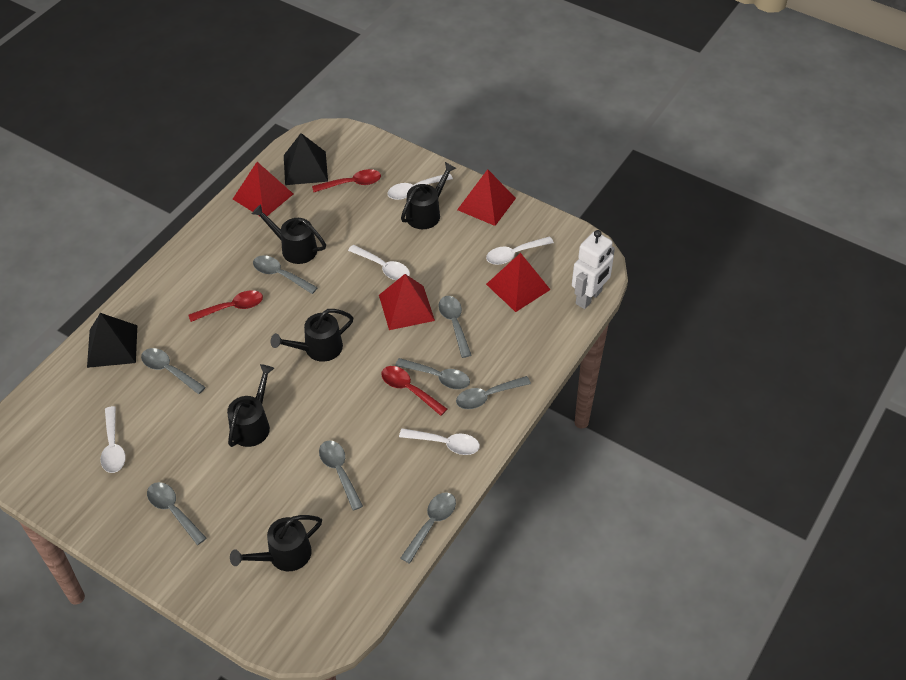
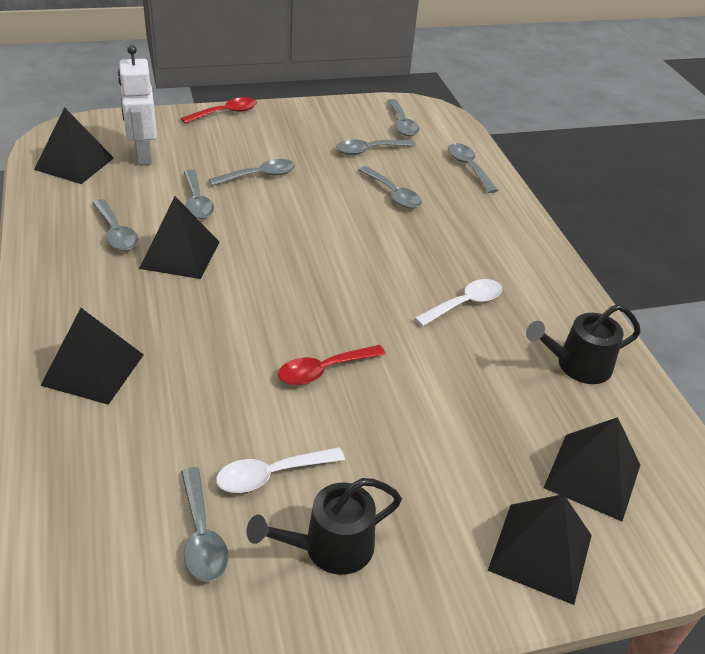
black pyramid: [87,313,137,368] [284,133,328,185] = 2 -> [34,107,114,184] [40,308,144,405] [139,196,219,279] [488,494,592,605] [544,417,640,521] = 5
black watering can: [227,364,275,447] [230,515,322,571] [252,204,326,264] [271,309,353,362] [401,162,456,229] = 5 -> [247,478,402,575] [526,304,641,384] = 2
red pyramid: [233,162,293,216] [379,274,435,330] [457,169,516,226] [486,253,551,312] = 4 -> none = 0
red spoon: [189,290,263,322] [312,169,381,192] [381,366,447,416] = 3 -> [181,97,257,124] [278,345,386,385] = 2
white spoon: [100,406,126,473] [348,245,410,280] [387,173,453,200] [399,428,480,455] [486,236,554,265] = 5 -> [216,447,345,493] [414,279,502,326] = 2

